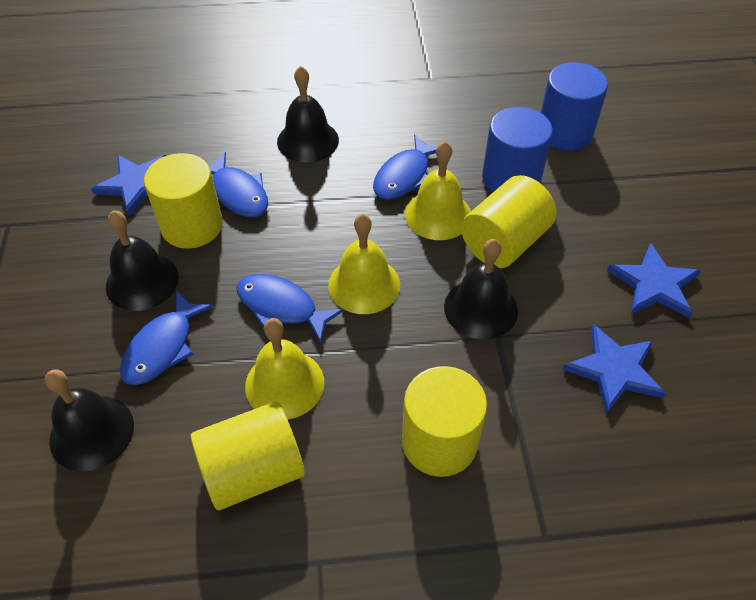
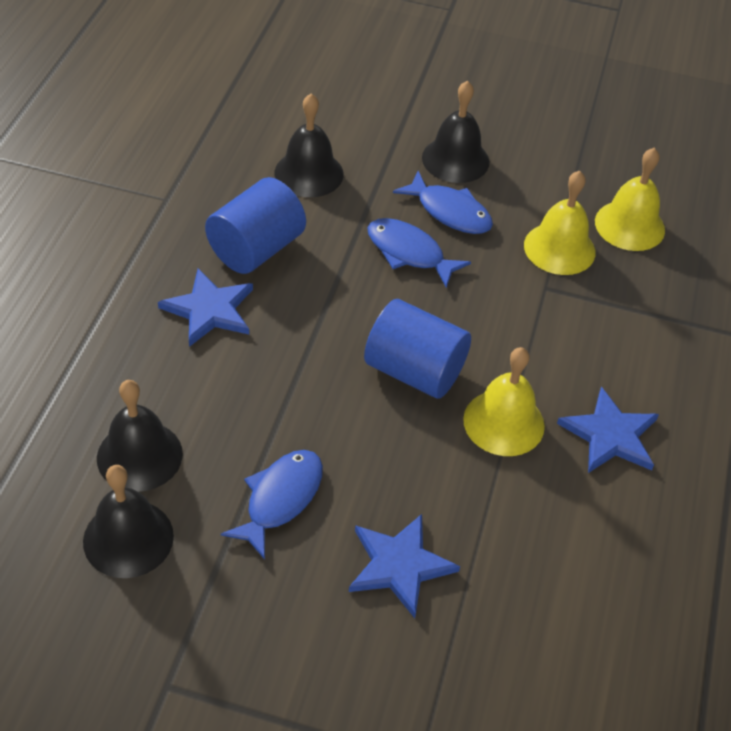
blue fish: [120,290,213,385] [208,152,268,218] [236,274,344,343] [373,134,438,200] = 4 -> [221,450,323,560] [367,218,471,288] [393,171,493,234] = 3
yellow cylinder: [144,153,223,249] [191,401,305,510] [402,366,487,477] [461,175,556,268] = 4 -> none = 0

